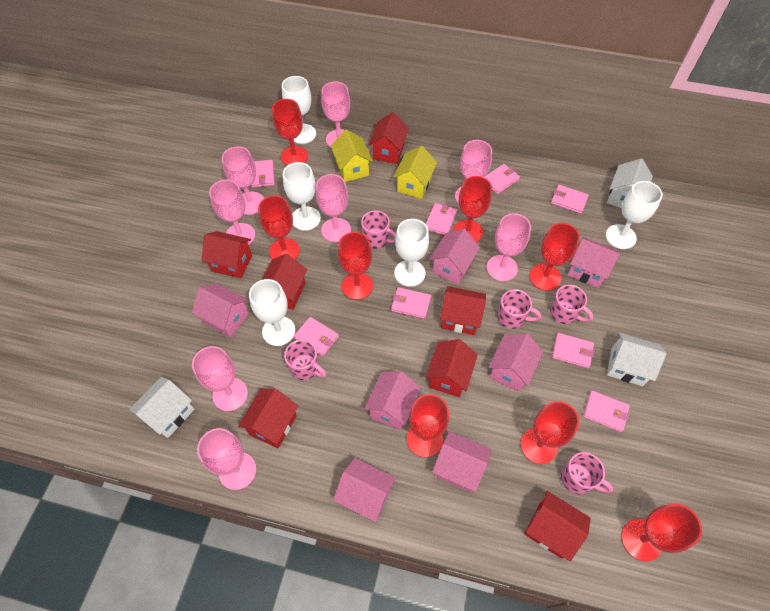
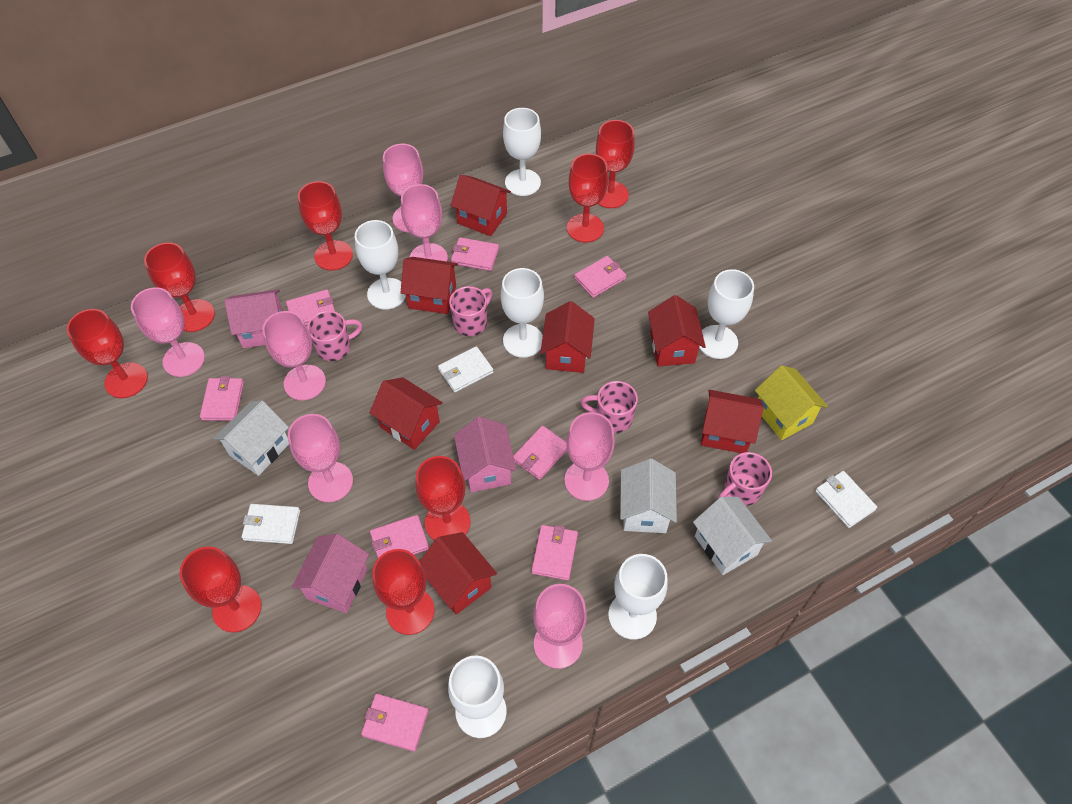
pink goblet: [192,346,248,411] [197,428,256,490] [209,180,255,245] [222,146,264,215] [316,174,351,242] [321,82,350,147] [455,140,492,204] [487,213,531,281] = 8 -> [131,287,205,377] [262,311,326,400] [288,414,353,502] [383,144,423,232] [401,184,448,261] [533,584,587,669] [564,412,615,501] = 7
pink house: [192,283,248,337] [333,458,396,522] [364,371,421,430] [430,229,480,284] [432,431,491,492] [489,334,543,392] [567,237,620,288] = 7 -> [224,289,283,348] [292,534,369,613] [454,417,517,492] = 3
pink mug: [284,340,326,380] [361,210,396,248] [497,289,541,329] [550,285,593,324] [561,452,613,495] = 5 -> [307,311,362,361] [449,286,492,336] [581,381,638,433] [718,452,772,506] = 4
white goblet: [249,279,295,346] [282,76,316,144] [283,162,321,231] [394,219,429,287] [606,181,663,249] = 5 -> [355,220,406,310] [448,656,507,738] [501,268,544,358] [503,108,541,196] [608,554,668,640] [699,269,754,359] = 6
white wallet: none = 0 -> [242,504,300,544] [438,346,493,392] [815,471,877,528] = 3
yellow house: [331,129,373,182] [393,146,437,199] = 2 -> [755,365,828,440] = 1

